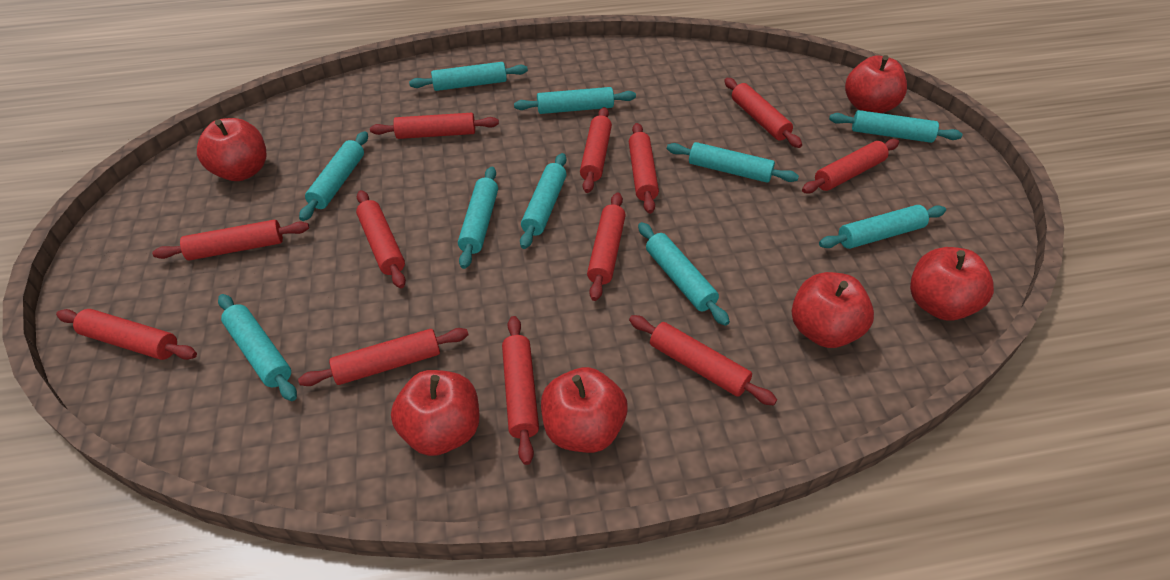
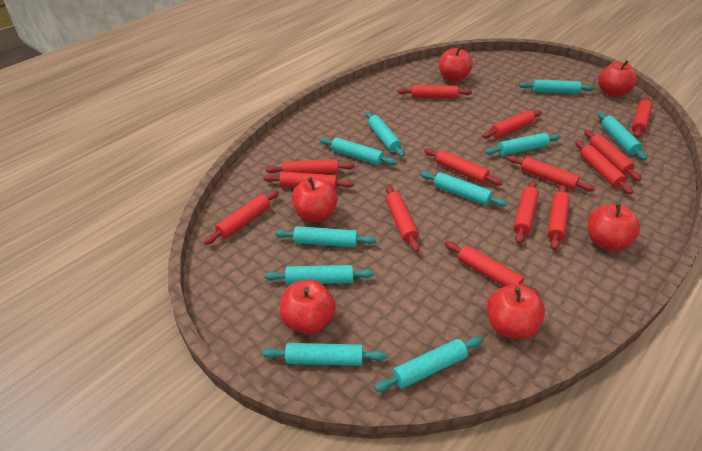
red rolling pin: [56,309,197,360] [152,220,309,261] [298,328,468,386] [356,190,406,288] [370,113,499,139] [502,316,539,465] [580,107,612,193] [587,193,626,301] [629,123,659,214] [629,315,777,406] [724,78,802,148] [802,139,899,193] = 12 -> [204,190,279,245] [263,172,354,190] [266,159,355,174] [386,185,420,252] [397,85,472,98] [424,148,503,186] [445,241,541,297] [482,110,542,139] [507,156,595,192] [513,180,539,244] [547,185,570,250] [575,140,633,194] [584,130,641,181] [632,97,653,138] = 14

